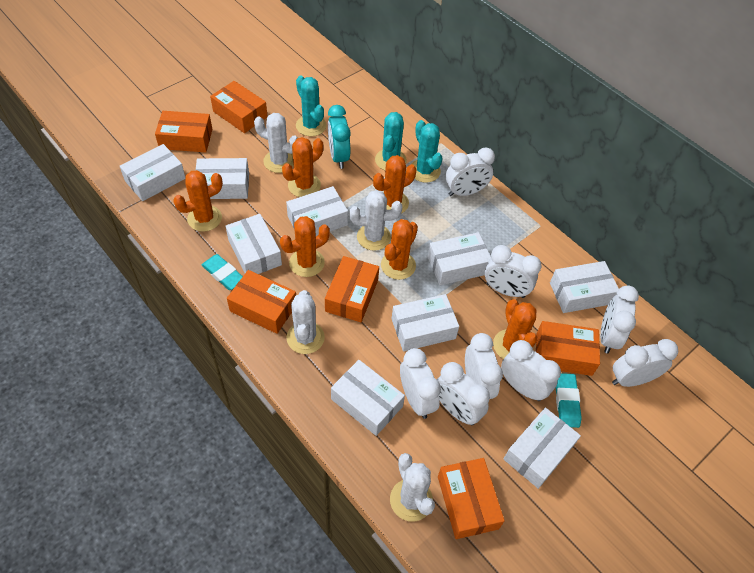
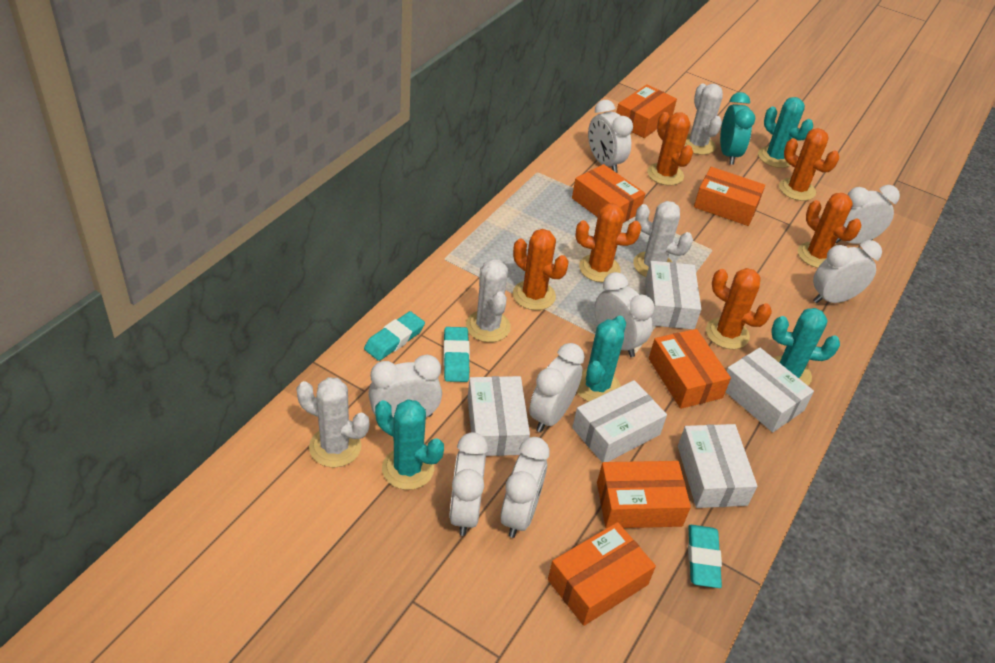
turquoise cactus: [296,76,327,136] [375,112,407,170] [411,120,443,183] = 3 -> [375,399,444,490] [577,316,626,402] [758,97,813,168] [771,308,840,385] = 4
turquoise eraser: [202,254,243,290] [556,373,582,428] = 2 -> [364,311,425,361] [443,327,470,382] [688,525,722,588] = 3
white box: [120,144,185,201] [195,158,249,199] [225,214,282,274] [286,186,348,236] [331,360,405,436] [392,294,459,352] [428,232,491,285] [504,408,581,489] [550,261,619,313] = 9 -> [468,376,530,456] [572,380,667,462] [645,261,701,329] [678,424,757,508] [726,348,814,432] = 5

